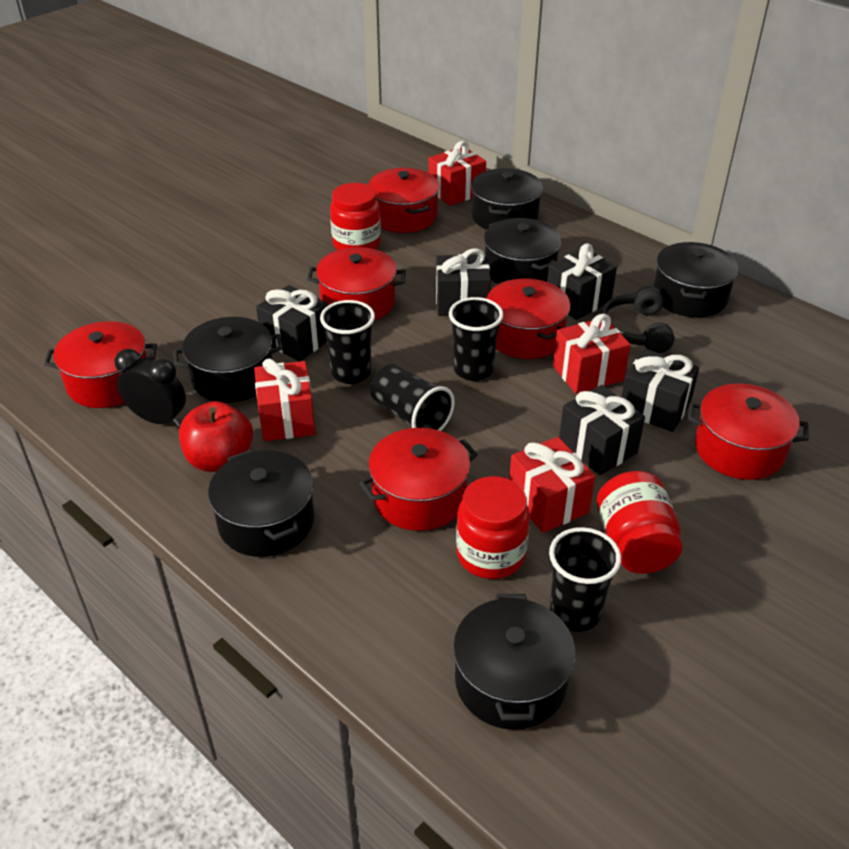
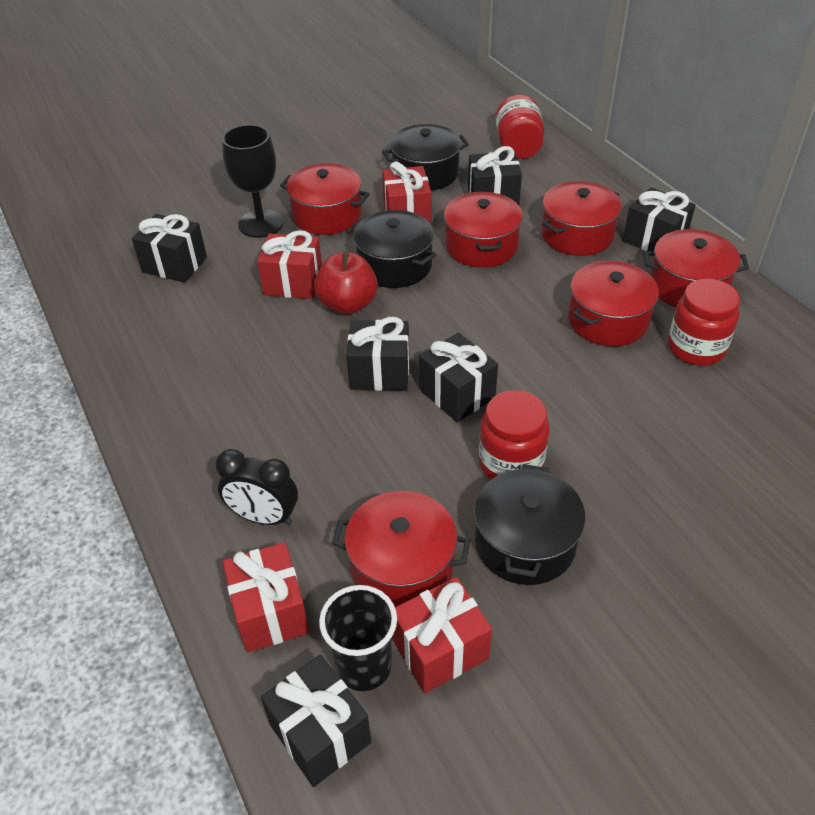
black cup: [320,300,375,384] [370,364,455,431] [449,297,503,381] [549,527,621,632] = 4 -> [319,585,397,691] = 1
black gift: [256,285,328,362] [436,249,491,316] [547,243,617,320] [559,385,645,475] [621,349,699,432] = 5 -> [132,214,207,283] [261,655,371,787] [346,317,409,391] [419,333,498,422] [468,146,522,205] [623,187,695,251] = 6
black goblet: none = 0 -> [222,124,283,238] = 1
black headphones: [601,286,675,353] = 1 -> none = 0
black pot: [173,317,283,403] [208,450,314,557] [453,593,576,730] [471,168,543,230] [484,218,561,284] [654,242,738,317] = 6 -> [353,210,436,288] [382,124,469,190] [474,464,586,585] = 3

